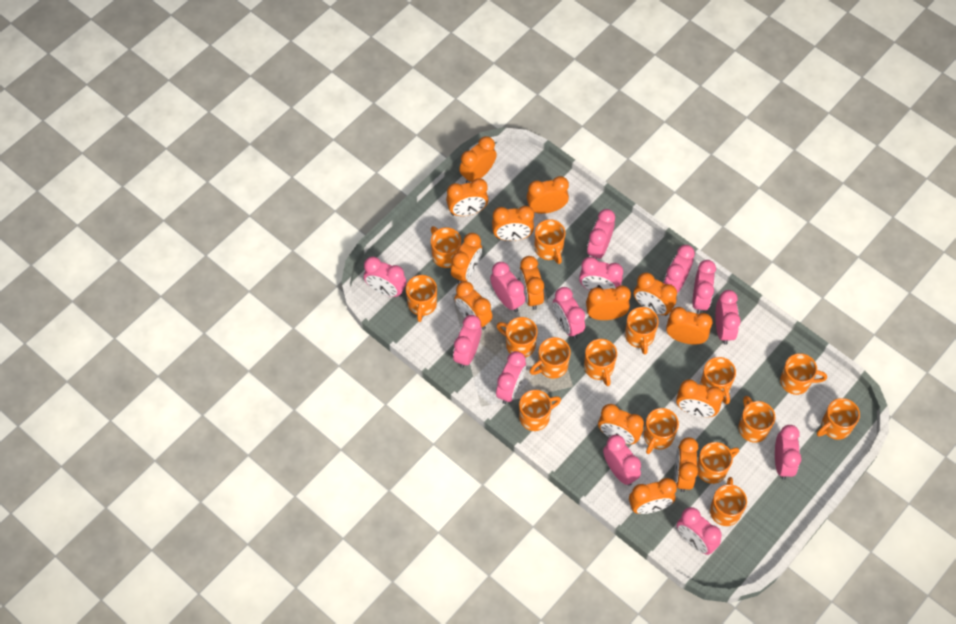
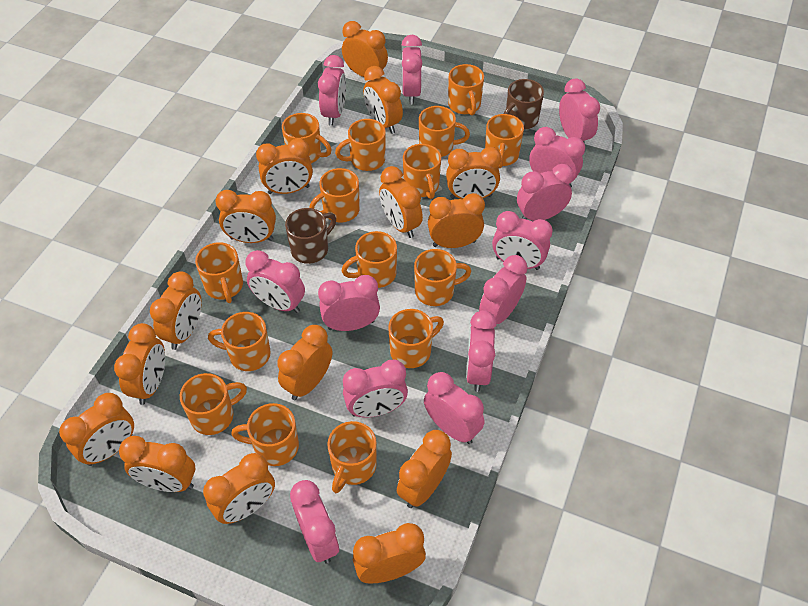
brown mug: none = 0 -> [285,208,336,264] [504,79,544,130] = 2
orange clock: [446,178,489,216] [451,233,482,284] [455,281,493,330] [459,136,497,183] [492,206,534,241] [519,256,544,310] [527,176,569,214] [586,285,631,320] [598,404,644,444] [629,478,677,514] [634,273,677,316] [666,307,713,344] [675,437,698,492] [676,379,724,417] = 14 -> [59,393,134,466] [114,323,165,405] [119,436,195,492] [150,271,202,350] [203,453,275,524] [216,190,276,243] [256,138,313,194] [278,325,332,400] [342,21,388,77] [353,523,426,584] [363,66,403,134] [379,166,423,238] [397,430,452,508] [428,193,485,248] [446,147,501,199] = 15

